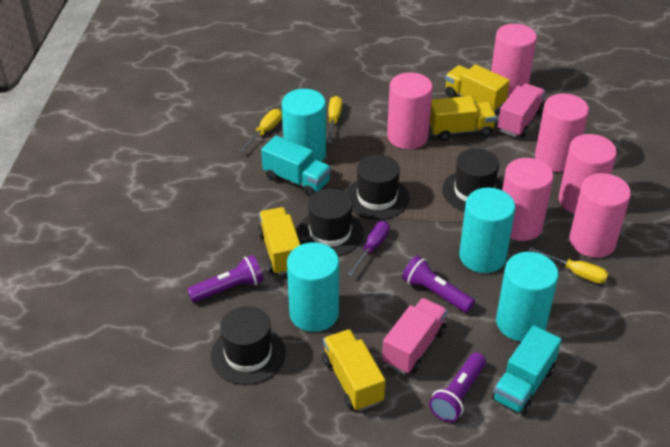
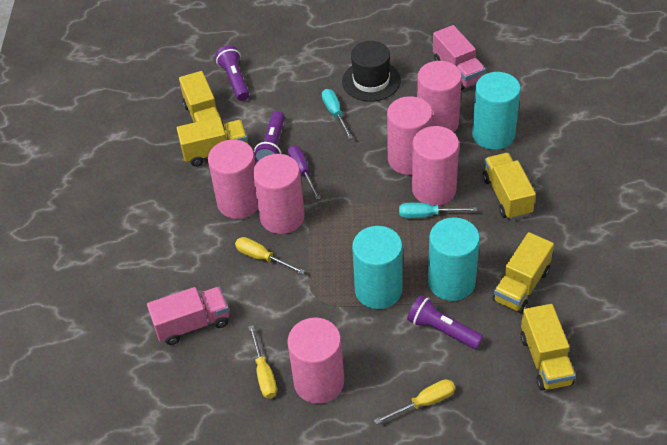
black hat: [211,306,286,385] [297,188,364,256] [346,154,409,220] [442,148,503,212] = 4 -> [342,41,401,102] = 1
turquoise cylinder: [282,89,326,161] [287,242,339,332] [459,188,515,273] [496,252,559,342] = 4 -> [352,226,403,309] [428,217,480,301] [472,72,521,150] = 3
turquoise screwdriver: none = 0 -> [322,89,353,139] [399,203,477,218] = 2
turquoise truck: [261,136,331,197] [492,325,561,415] = 2 -> none = 0
yellow truck: [258,207,301,275] [323,329,385,411] [430,96,496,141] [445,64,510,112] = 4 -> [177,117,248,167] [179,71,225,130] [483,153,536,220] [492,232,554,313] [520,304,576,391] = 5

